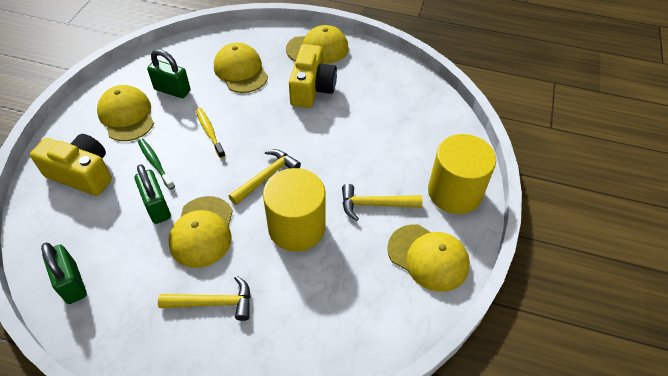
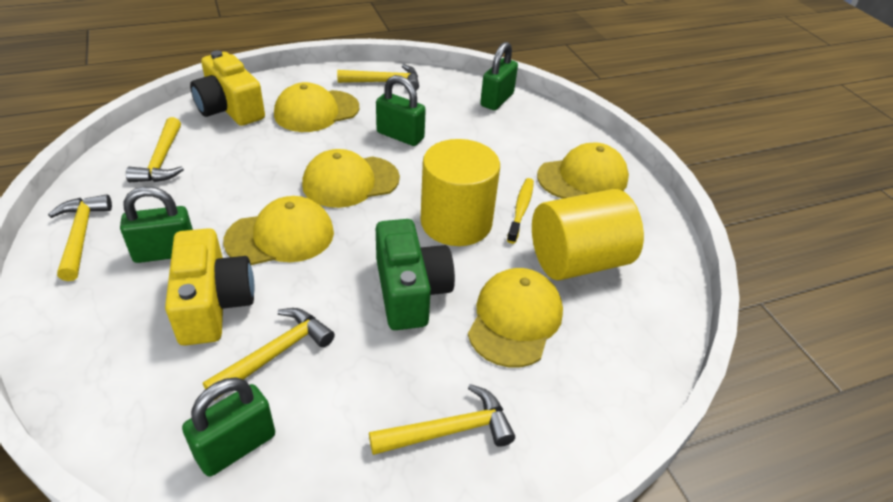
green camera: none = 0 -> [376,219,455,330] = 1
green padlock: [41,243,87,304] [135,164,171,224] [147,49,191,98] = 3 -> [120,187,193,263] [182,377,275,477] [376,75,426,146] [480,42,518,110] = 4
green toothbrush: [138,139,175,190] = 1 -> none = 0
yellow hammer: [158,276,251,321] [228,149,301,205] [342,184,423,221] = 3 -> [48,194,112,281] [126,117,184,182] [203,308,335,400] [337,64,419,90] [369,384,515,455] = 5

